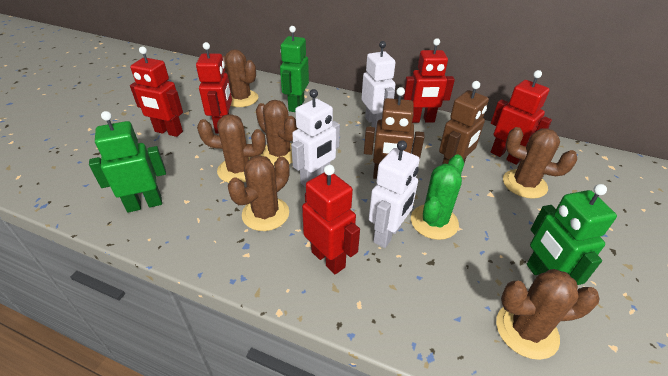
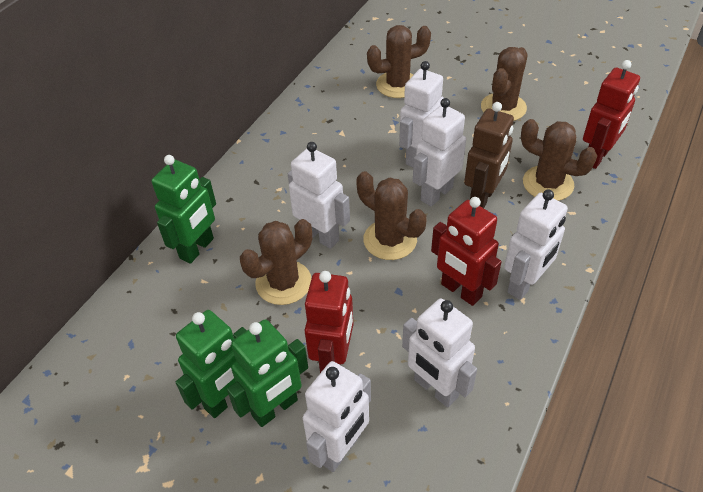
brown cactus: [197,114,266,183] [222,49,258,107] [228,155,289,231] [256,100,298,165] [496,269,600,360] [503,127,577,199] = 6 -> [240,219,312,305] [356,171,427,260] [367,25,431,98] [481,47,528,121] [521,119,597,201] = 5
brown robot: [364,87,424,179] [439,81,489,164] = 2 -> [464,102,514,208] = 1
green cactus: [411,155,464,240] = 1 -> none = 0
red robot: [130,47,183,137] [196,42,232,134] [302,164,360,274] [403,38,455,123] [491,70,552,165] = 5 -> [305,271,353,373] [431,197,502,306] [583,60,640,169] = 3
white robot: [291,89,340,187] [361,41,396,131] [369,141,420,248] = 3 -> [288,142,350,249] [303,361,371,472] [399,61,444,167] [402,298,477,407] [413,98,466,206] [504,189,568,300] = 6

